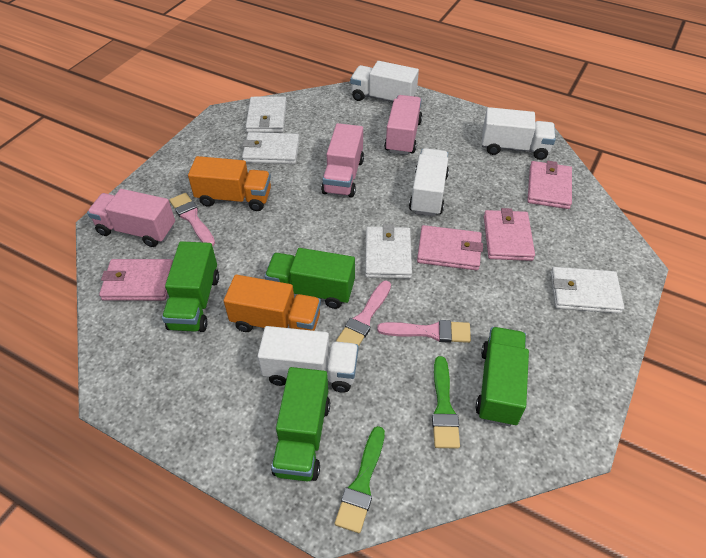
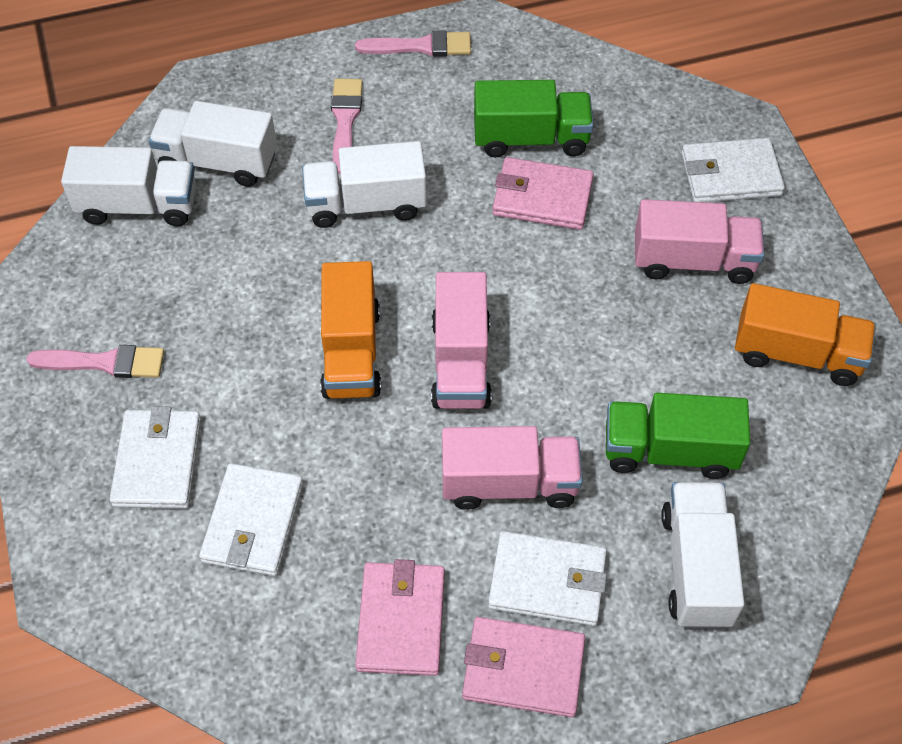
green brush: [335,426,385,533] [432,356,460,449] = 2 -> none = 0
green truck: [162,241,219,332] [265,248,355,309] [271,367,330,481] [476,327,529,426] = 4 -> [474,80,593,157] [606,393,750,479] = 2
pink wallet: [99,259,173,301] [417,225,483,270] [484,208,535,261] [527,161,572,209] = 4 -> [355,559,445,676] [462,617,585,717] [492,157,594,230] = 3

